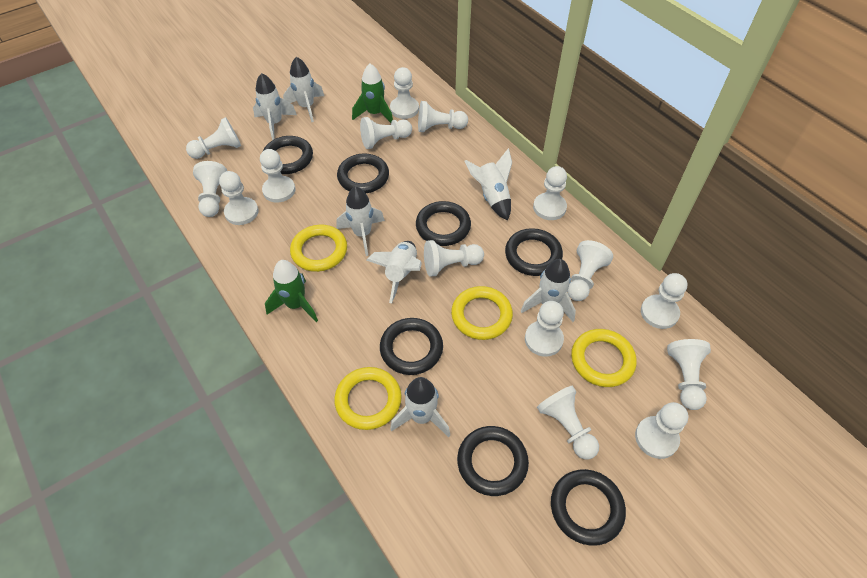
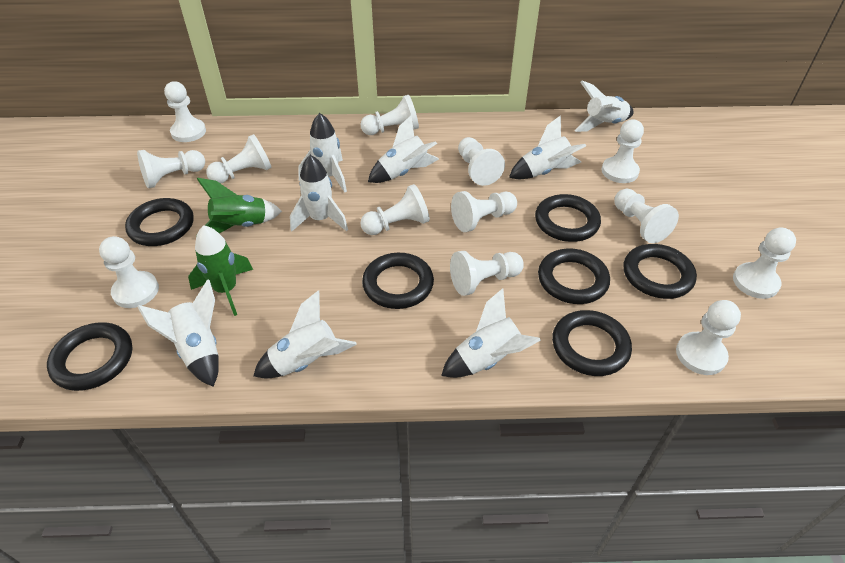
white pawn: [186,117,241,159] [193,161,227,217] [219,171,258,225] [260,149,295,203] [360,117,412,149] [390,67,419,119] [418,101,468,132] [424,240,484,277] [525,301,564,357] [533,166,567,220] [537,386,599,460] [567,240,613,301] [635,402,688,459] [641,273,687,329] [667,339,711,410] = 15 -> [99,236,159,308] [137,150,205,188] [164,81,206,142] [206,134,272,184] [360,95,419,135] [360,184,430,235] [450,251,524,296] [451,191,517,232] [458,137,505,186] [601,119,644,183] [615,189,679,243] [676,300,741,375] [733,227,796,299] = 13
white rocket: [253,73,297,140] [283,57,324,122] [336,186,385,256] [366,241,422,303] [390,377,450,437] [465,148,512,221] [521,259,576,322] = 7 -> [137,279,219,387] [253,290,357,379] [290,155,348,232] [298,113,347,192] [368,115,439,183] [441,288,541,378] [509,115,586,179] [575,81,634,132] = 8
yellow ring: [290,225,347,272] [334,367,402,430] [451,286,513,340] [571,329,637,387] = 4 -> none = 0

